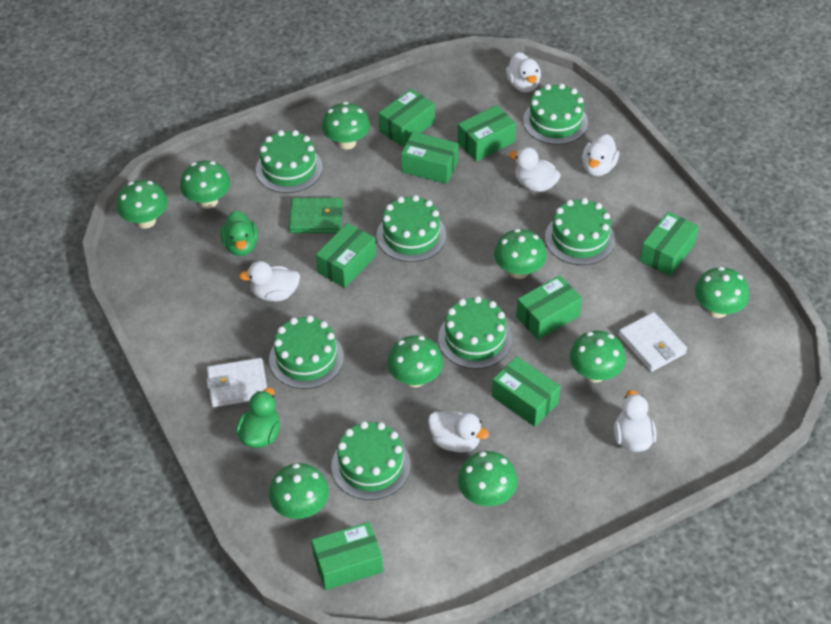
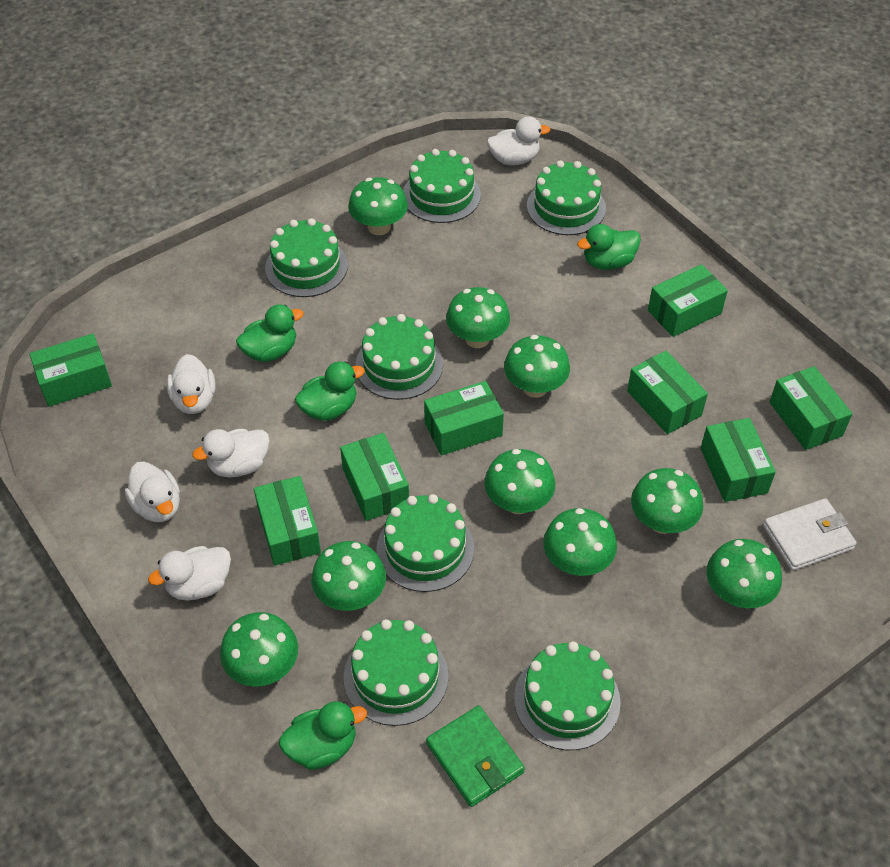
green duck: [220,210,258,256] [236,388,280,448] = 2 -> [236,304,304,362] [279,701,367,770] [295,362,365,421] [577,224,641,270] = 4
white duck: [239,261,300,301] [428,411,489,453] [506,52,541,92] [509,147,561,192] [582,134,619,176] [614,390,657,452] = 6 -> [125,462,180,522] [148,546,231,601] [167,354,215,414] [192,429,270,477] [487,116,550,165] = 5
white wallet: [206,358,267,407] [618,312,687,372] = 2 -> [763,498,857,571] = 1

